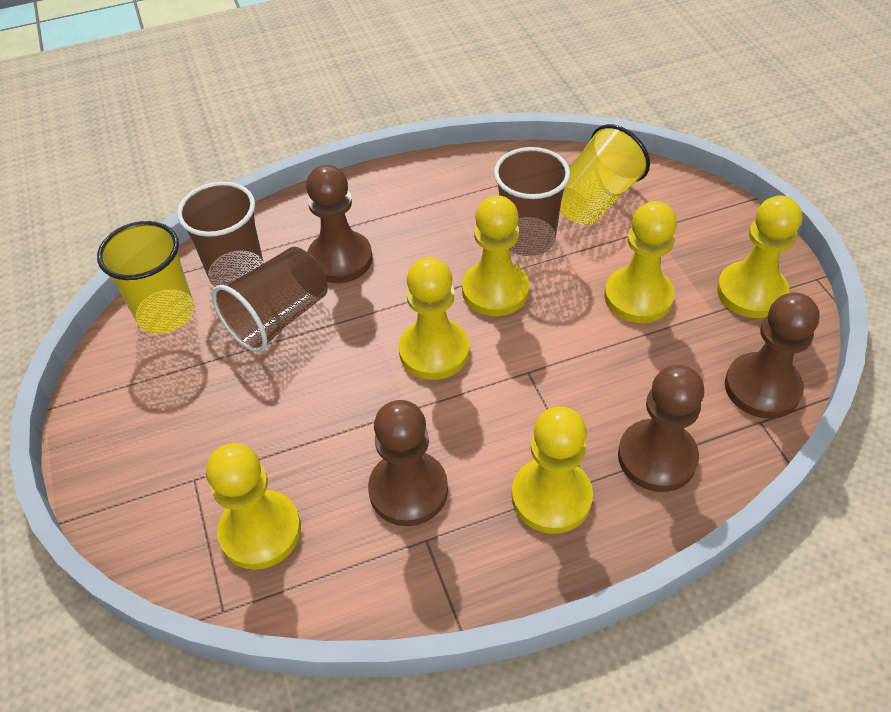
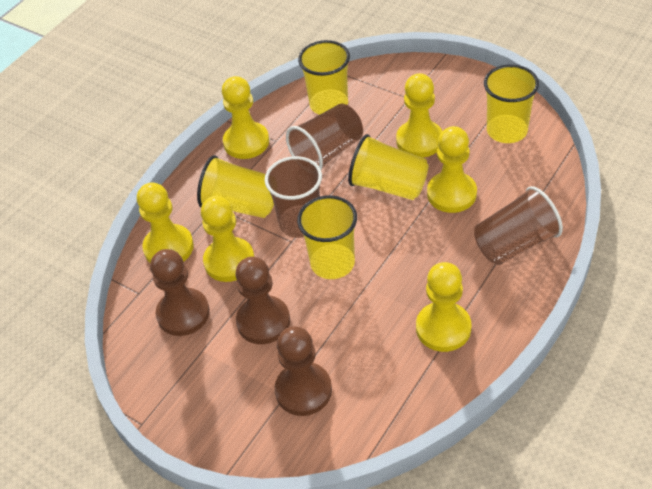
brown pawn: [306,165,373,283] [368,400,448,526] [618,365,704,492] [725,292,820,419] = 4 -> [150,249,210,336] [235,257,290,344] [275,326,332,416] = 3
yellow cup: [97,221,194,334] [560,124,650,225] = 2 -> [197,155,274,218] [297,195,357,279] [298,40,350,115] [348,134,428,200] [484,64,539,143] = 5

